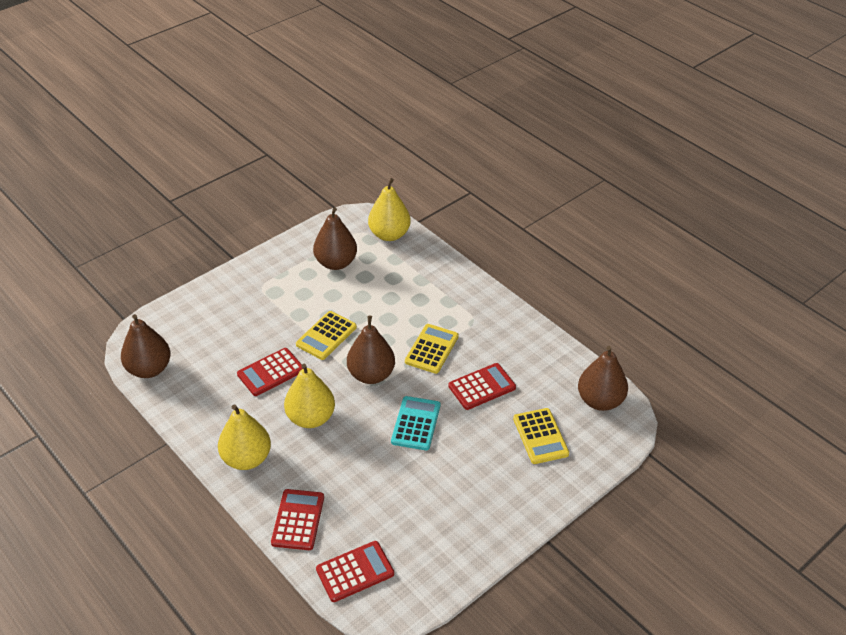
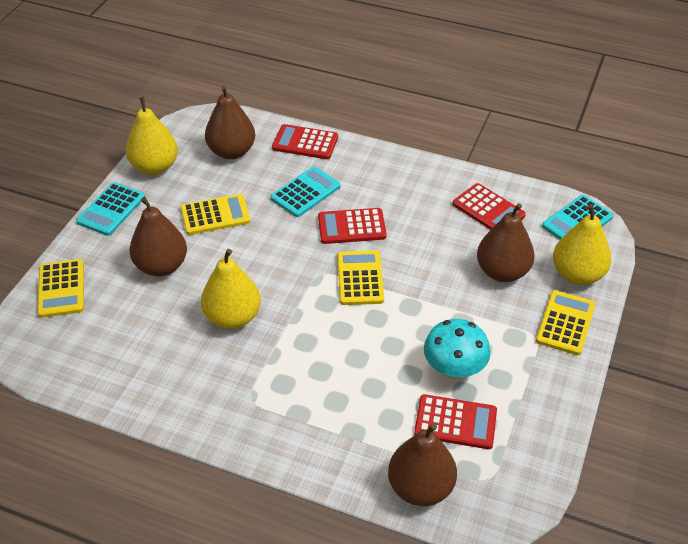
turquoise calculator: [391,396,440,450] = 1 -> [76,182,145,236] [271,166,341,217] [542,195,613,239] = 3
turquoise mushroom: none = 0 -> [424,319,490,379] = 1
yellow calculator: [296,311,357,360] [405,324,459,374] [513,408,569,464] = 3 -> [37,259,84,318] [180,194,250,235] [337,250,384,305] [536,290,596,355] = 4

